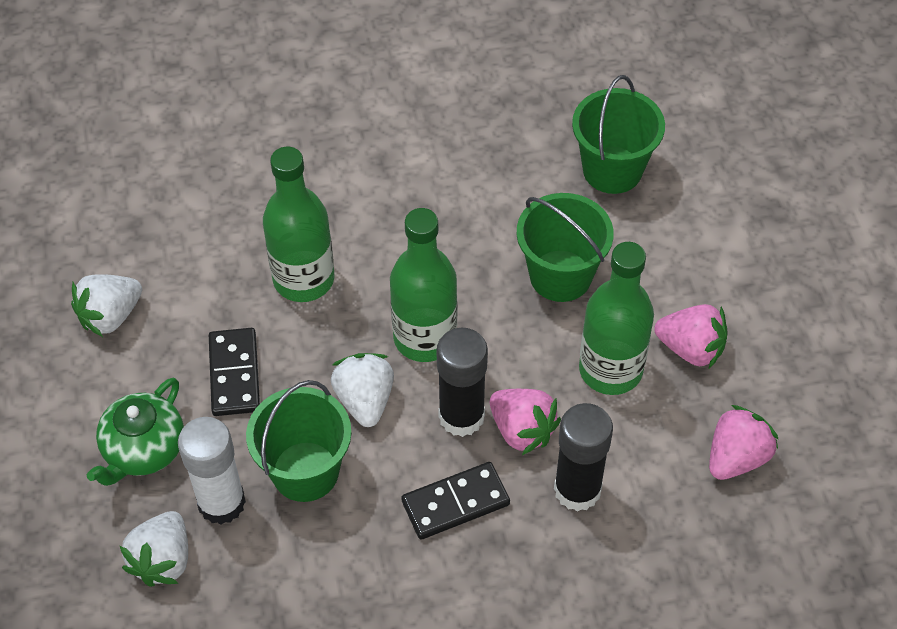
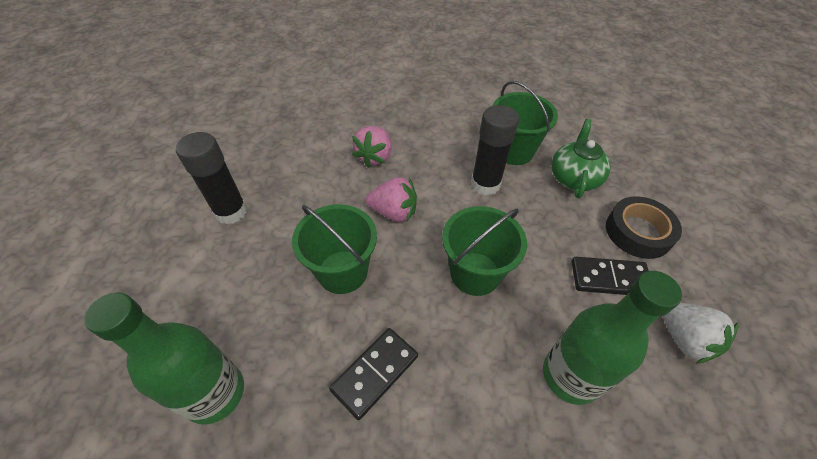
black tape: none = 0 -> [606,196,682,259] = 1
green bottle: [263,146,334,302] [390,208,457,362] [579,242,654,395] = 3 -> [84,293,244,425] [543,271,682,405] = 2
pink strawberry: [490,389,561,455] [654,304,728,368] [709,405,778,480] = 3 -> [352,126,392,168] [366,177,417,222] = 2
white glue stick: [178,417,246,525] = 1 -> none = 0
white strawberry: [71,274,142,337] [120,511,188,587] [331,353,394,427] = 3 -> [663,303,739,364] = 1

